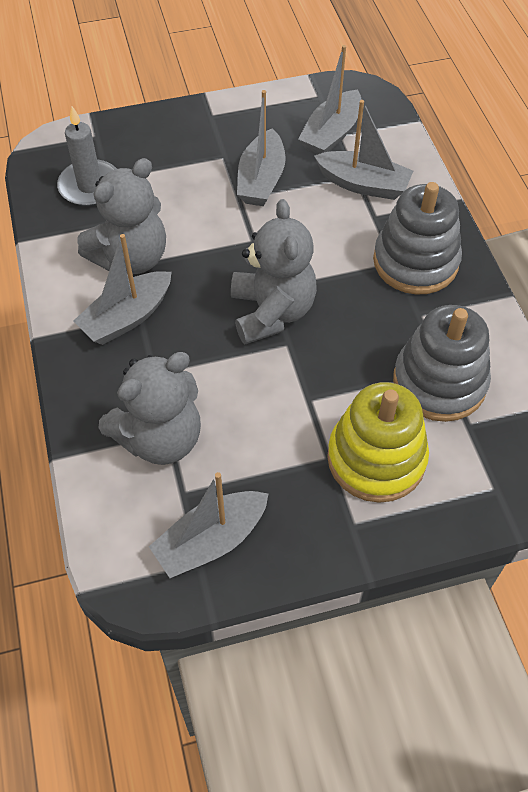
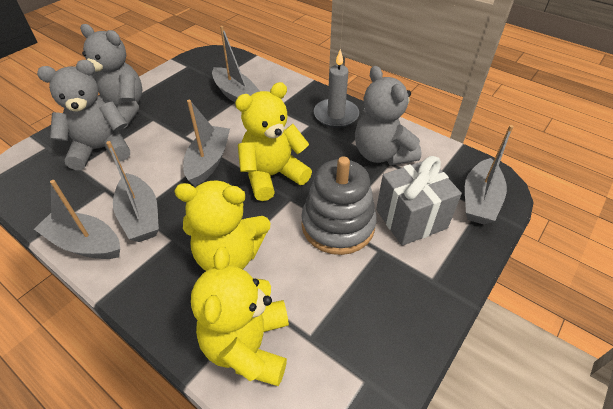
grey gift: none = 0 -> [376,156,462,246] = 1
grey stacking toy: [373,182,462,295] [393,305,491,422] = 2 -> [301,156,377,255] = 1
yellow stacking toy: [327,382,429,503] = 1 -> none = 0
yellow teddy bear: none = 0 -> [174,181,270,271] [191,247,289,386] [235,82,312,201] = 3

